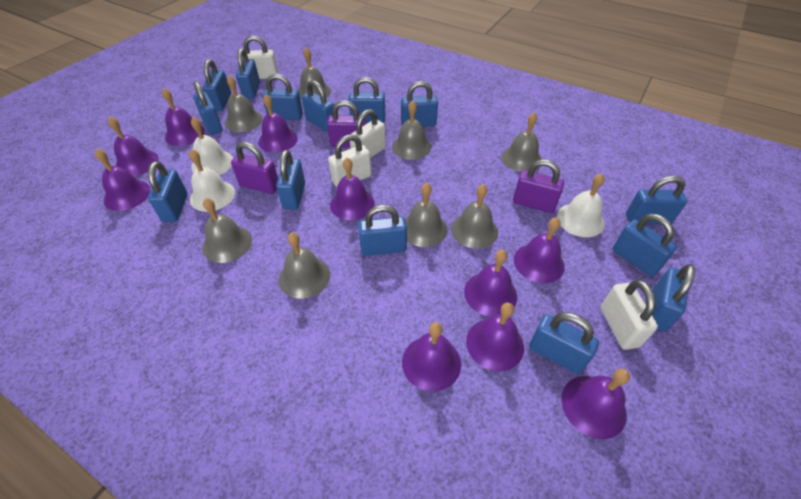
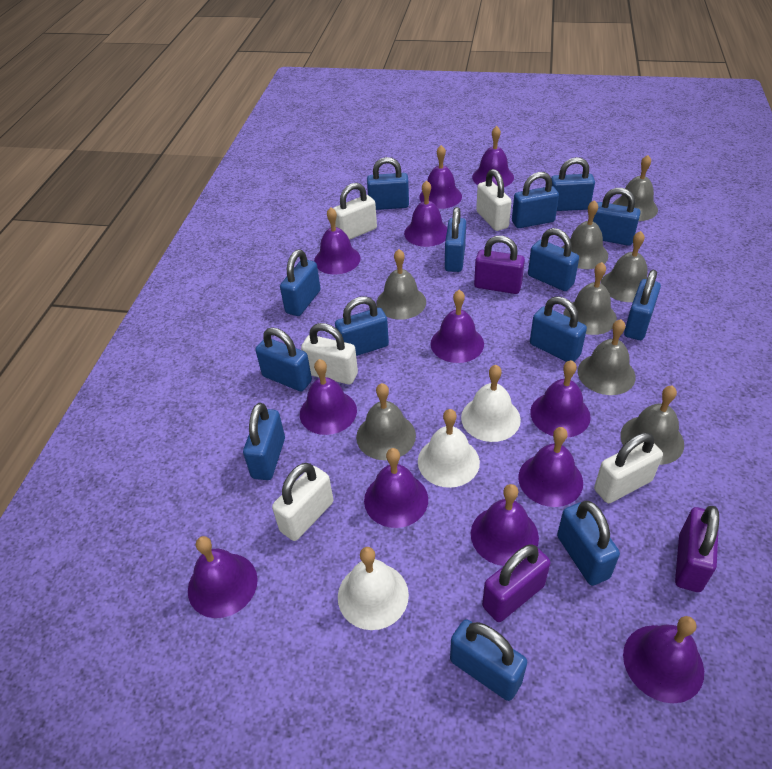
purple bell: [95,148,151,211] [108,116,159,176] [162,88,205,146] [258,94,298,153] [330,158,375,220] [402,322,461,392] [464,250,517,316] [466,302,524,371] [514,218,565,283] [561,369,630,439] = 10 -> [188,536,258,618] [300,359,357,435] [314,207,361,275] [364,448,428,528] [404,180,447,247] [419,145,462,209] [431,290,484,363] [471,484,539,566] [472,126,514,187] [518,427,583,507] [530,360,591,438] [623,616,704,703] = 12
white padlock: [244,35,278,79] [328,134,372,188] [350,109,386,158] [601,280,658,350] = 4 -> [272,463,334,541] [301,323,358,385] [333,183,377,240] [476,169,511,231] [594,433,663,503] = 5

